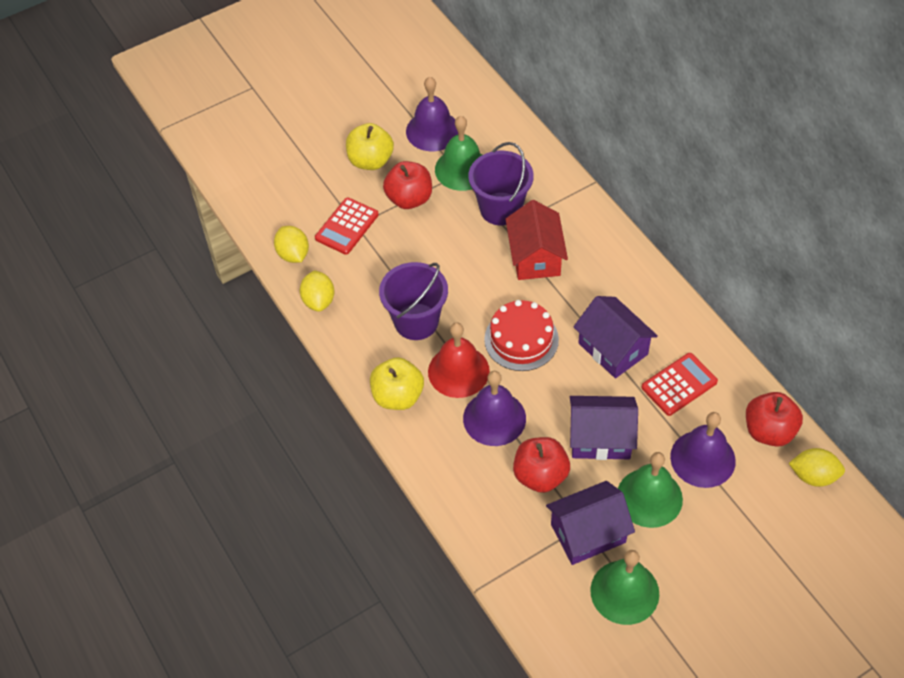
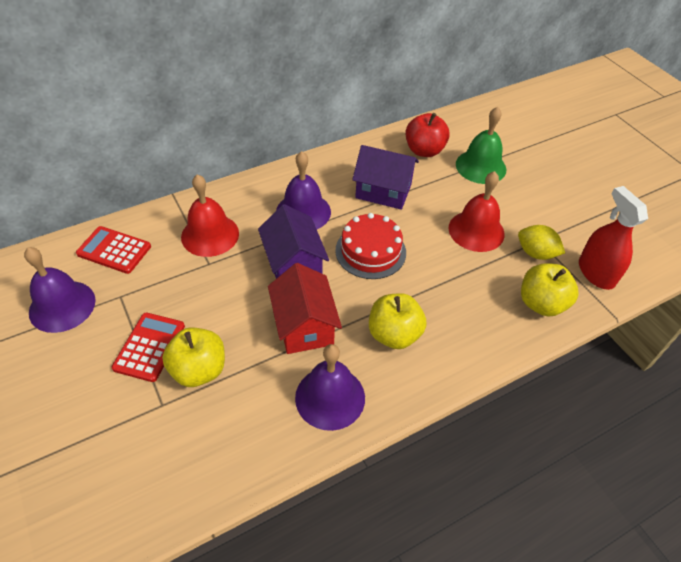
green bell: [435,116,482,191] [590,550,659,625] [618,452,683,528] = 3 -> [456,107,506,184] = 1
purple bucket: [379,262,448,340] [468,142,534,225] = 2 -> none = 0
purple house: [546,481,635,565] [570,396,638,460] [573,296,658,378] = 3 -> [258,204,329,279] [352,145,419,210] = 2
red apple: [383,161,432,209] [513,437,570,493] [746,392,803,447] = 3 -> [405,113,450,157] = 1
red bell: [428,323,490,398] = 1 -> [181,174,239,257] [449,171,505,252] = 2
red spray bottle: none = 0 -> [579,186,648,290] = 1
yellow apple: [346,123,394,170] [370,357,424,410] = 2 -> [162,327,225,387] [369,293,427,349] [521,263,579,317] = 3
yellow lemon: [274,226,309,263] [300,270,334,312] [789,448,845,487] = 3 -> [518,225,565,260] = 1

